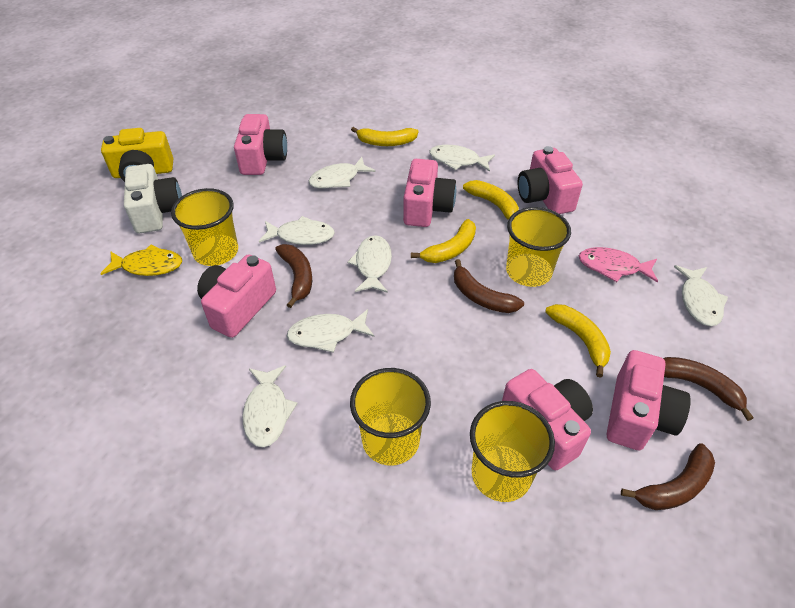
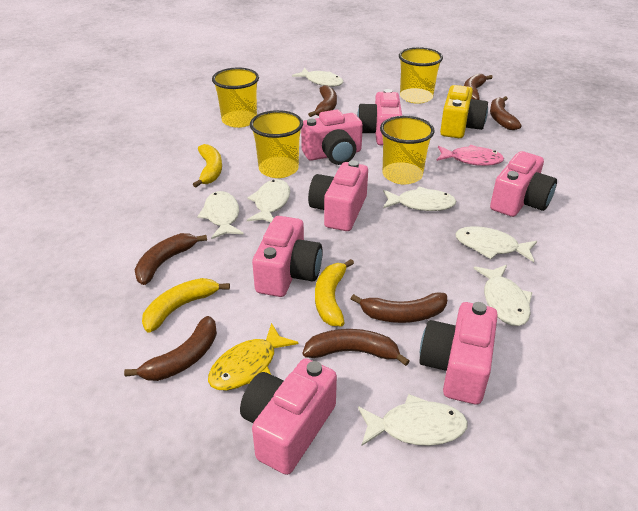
brown banana: [275,244,312,308] [454,259,524,313] [621,443,715,510] [663,357,753,421] = 4 -> [124,316,217,381] [135,233,207,285] [303,329,410,366] [308,85,337,117] [351,292,447,323] [464,74,493,100] [490,96,521,130] = 7
pink camera: [197,254,276,338] [234,114,287,175] [403,159,456,227] [502,369,593,470] [518,146,583,214] [607,350,691,450] = 6 -> [240,358,337,475] [252,216,323,297] [301,110,363,165] [308,160,368,231] [357,89,402,145] [419,302,498,405] [490,151,557,217] = 7
white camera: [124,164,182,233] = 1 -> none = 0
yellow banana: [351,127,418,146] [411,219,476,263] [463,180,519,220] [545,304,611,378] = 4 -> [142,278,230,333] [193,144,222,188] [315,259,354,326] = 3

